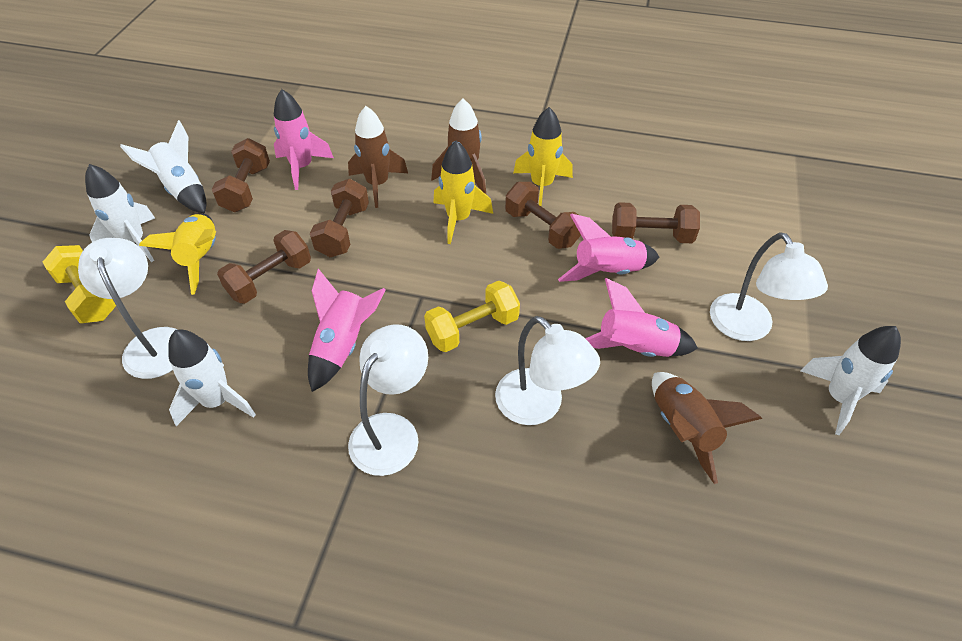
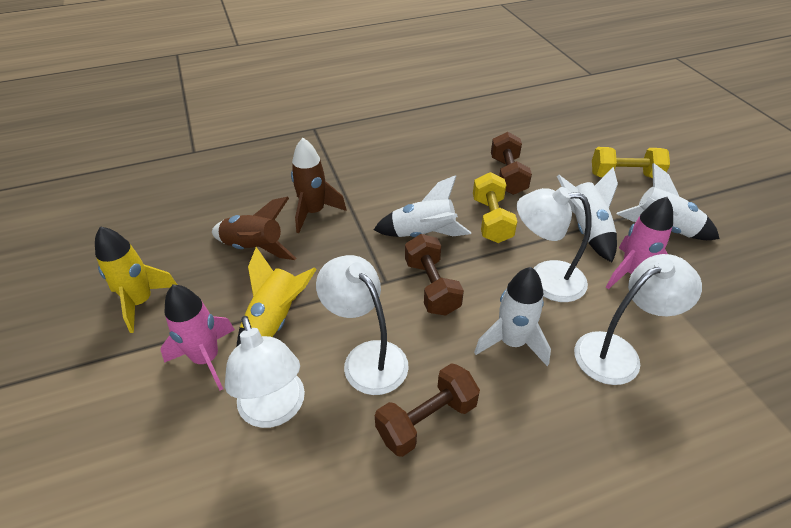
brown dumbbell: [212,138,270,212] [217,230,311,304] [310,179,369,257] [505,182,581,249] [612,202,700,243] = 5 -> [375,363,480,457] [405,234,464,316] [491,132,532,195] = 3
brown rocket: [348,106,408,208] [431,98,486,194] [652,372,762,484] = 3 -> [212,197,296,260] [291,138,347,233] = 2
pink rocket: [274,89,334,190] [308,269,386,392] [558,214,659,282] [585,278,698,357] = 4 -> [160,284,235,390] [606,197,673,289] = 2
yellow rocket: [139,213,216,295] [433,141,493,244] [513,107,573,207] = 3 -> [95,226,177,333] [237,247,317,346] = 2

